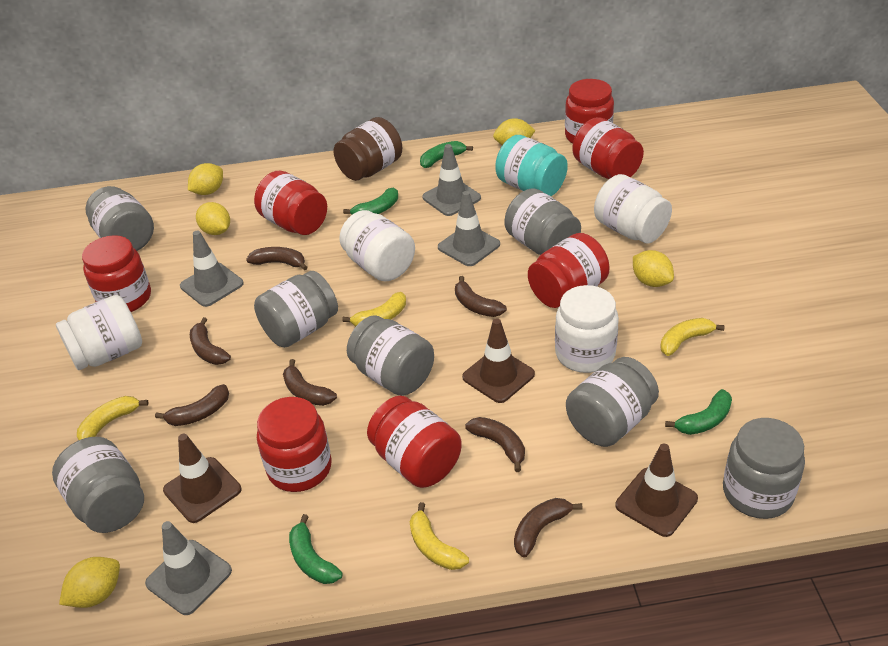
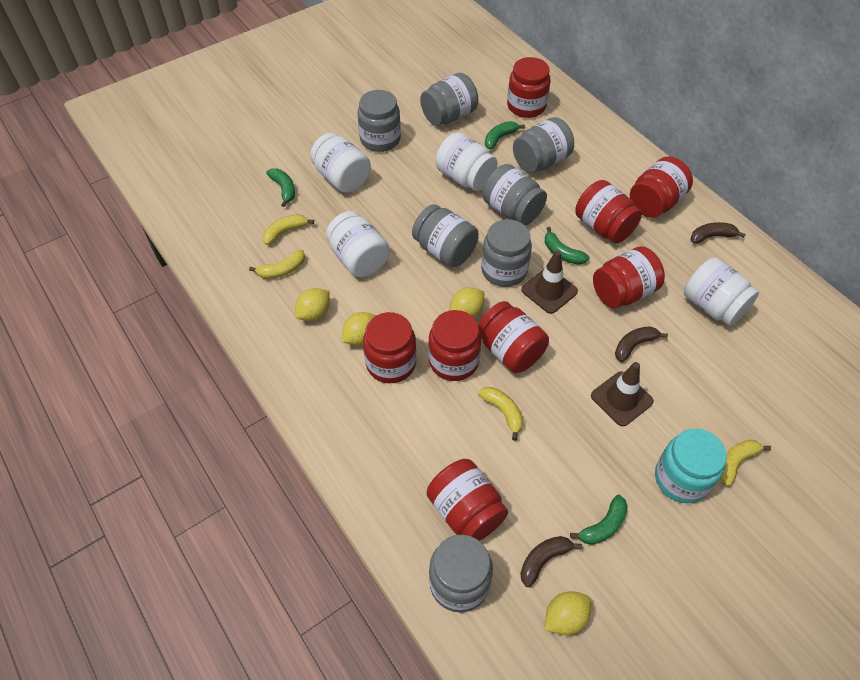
brown banana: [155,384,229,426] [190,317,231,365] [246,247,308,270] [283,359,337,406] [455,276,507,317] [465,417,525,472] [514,498,583,558] = 7 -> [520,536,582,587] [615,326,668,362] [691,222,746,244] = 3
brown jar: [333,117,402,181] = 1 -> none = 0
brown traffic cone: [163,434,241,523] [462,318,535,403] [615,444,698,537] = 3 -> [521,250,578,314] [591,362,654,426] = 2
grey traffic cone: [145,521,232,615] [180,230,244,307] [422,144,481,216] [438,191,500,266] = 4 -> none = 0
red jar: [82,235,151,312] [254,171,327,235] [257,397,332,492] [367,396,462,488] [528,233,609,308] [565,79,614,144] [572,117,644,179] = 7 -> [363,312,417,383] [427,459,508,541] [428,310,481,381] [478,301,549,373] [507,57,551,118] [575,180,642,243] [593,246,665,308] [630,157,693,218] = 8
yellow lemon: [59,557,120,608] [188,163,223,195] [196,202,230,235] [493,118,536,145] [633,250,674,287] = 5 -> [295,288,330,321] [342,312,376,345] [450,287,484,317] [545,591,591,635] = 4

